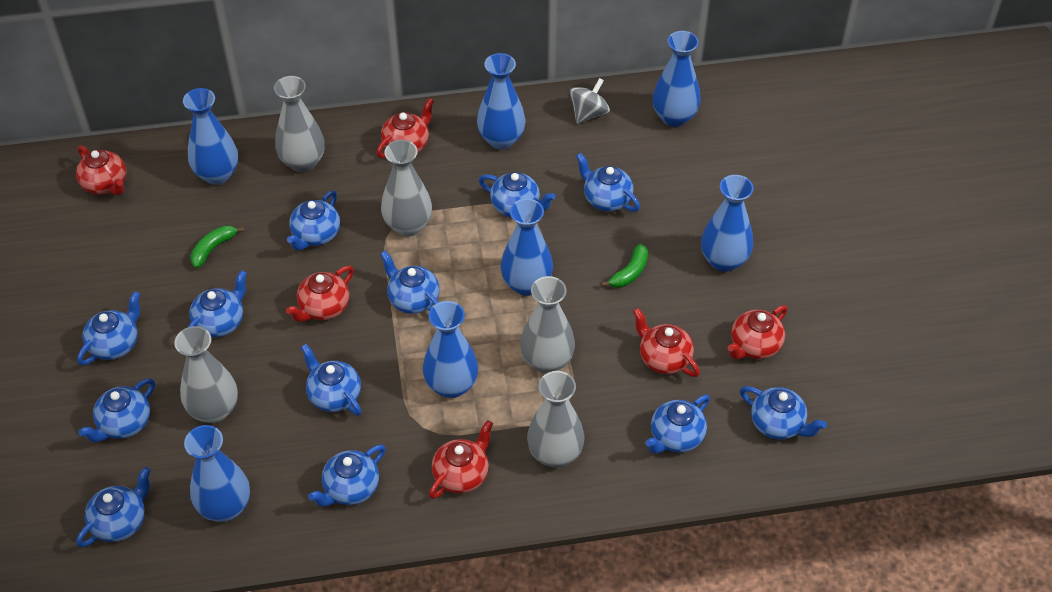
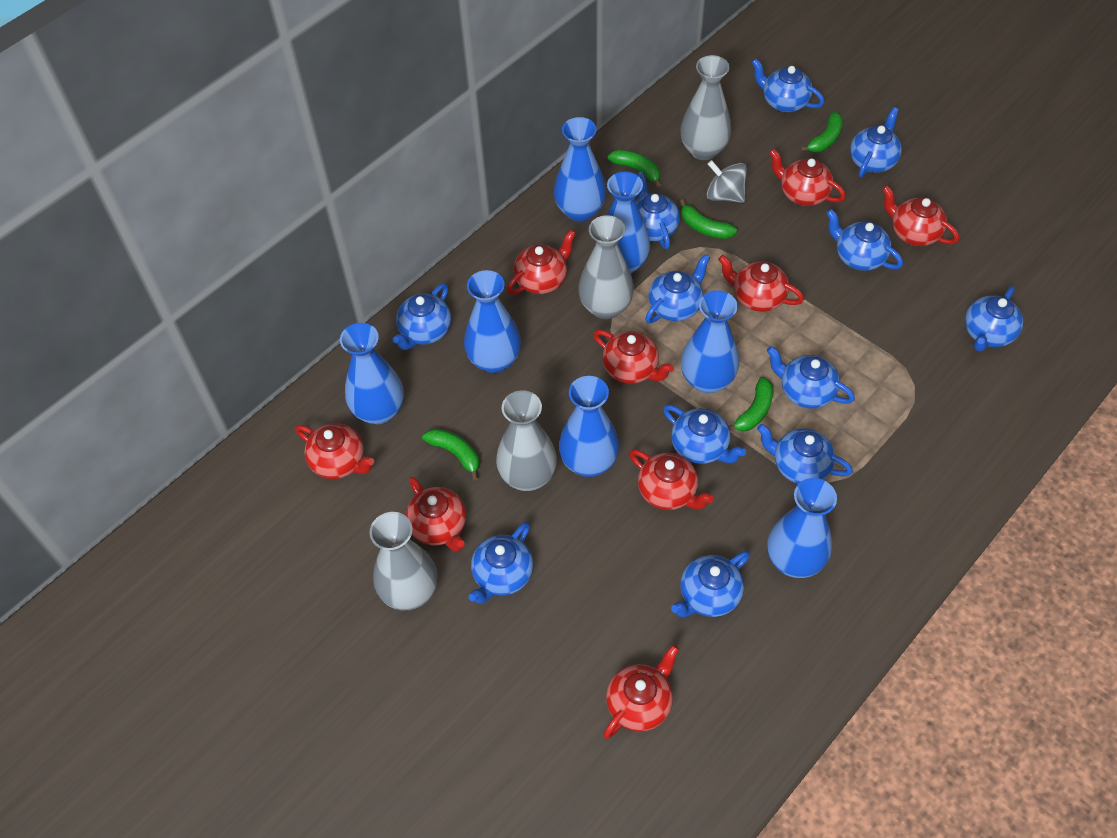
green banana: [190,225,244,268] [601,244,648,288] = 2 -> [422,428,479,481] [607,150,661,187] [680,199,737,239] [728,377,773,432] [800,112,843,152] = 5
grey vase: [174,326,238,423] [274,76,325,172] [381,140,432,237] [520,276,575,373] [527,371,585,468] = 5 -> [370,512,438,610] [496,390,557,491] [578,215,634,319] [680,55,731,160] = 4
red teapot: [76,145,126,195] [286,266,354,322] [377,98,434,158] [429,420,493,499] [633,308,700,377] [728,305,788,359] = 6 -> [295,423,374,479] [406,477,466,551] [507,230,576,295] [593,330,674,384] [604,644,679,739] [629,449,714,510] [718,255,804,312] [769,149,846,206] [882,185,959,246] = 9

